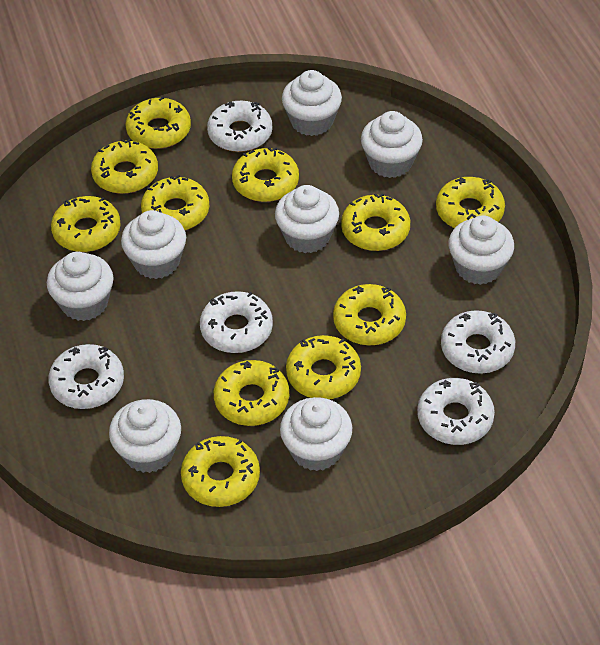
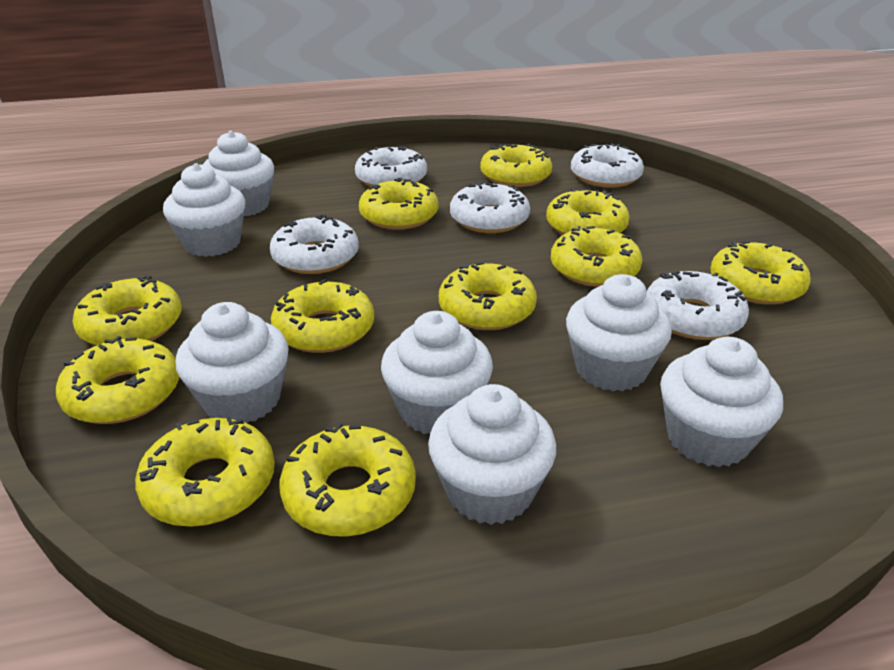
white cupcake: [47,252,114,321] [109,399,181,473] [121,210,186,279] [275,185,339,253] [280,397,352,471] [282,70,342,136] [361,111,423,178] [448,215,514,285] = 8 -> [163,163,245,257] [175,302,289,423] [203,131,274,216] [381,311,493,434] [428,384,556,525] [566,274,672,391] [660,337,783,467] = 7

